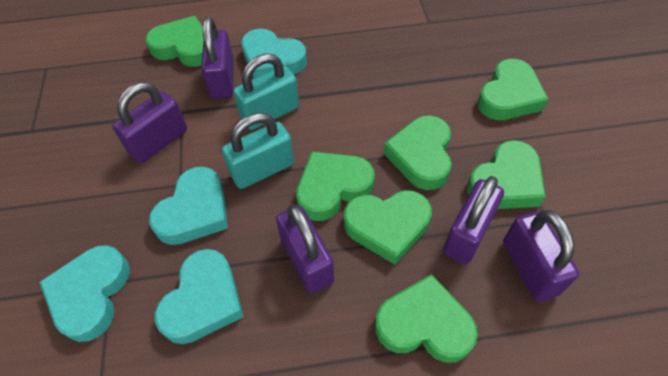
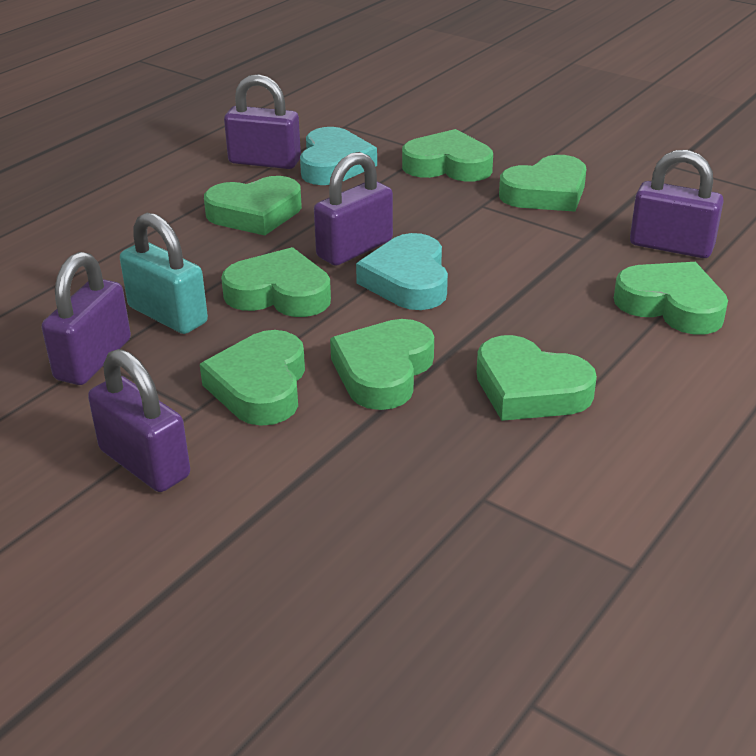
green heart: [146,16,204,67] [296,151,375,221] [344,190,432,265] [375,274,478,363] [383,116,452,190] [467,140,546,209] [477,59,549,120] = 7 -> [200,330,305,426] [204,176,302,236] [221,247,331,317] [330,319,434,410] [402,129,493,182] [477,335,597,421] [499,155,586,212] [614,262,728,334] = 8
turquoise heart: [39,245,130,342] [149,167,228,245] [155,249,243,344] [241,28,307,79] = 4 -> [300,127,377,185] [356,233,448,310] = 2
turquoise padlock: [222,113,294,189] [233,54,299,130] = 2 -> [120,213,208,334] = 1

